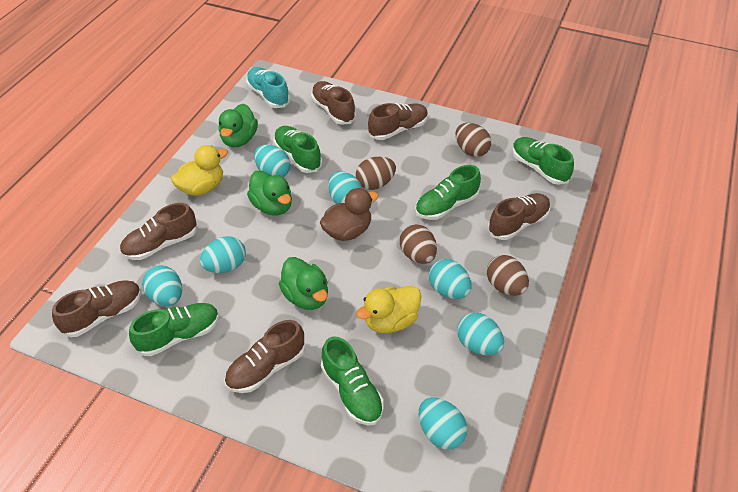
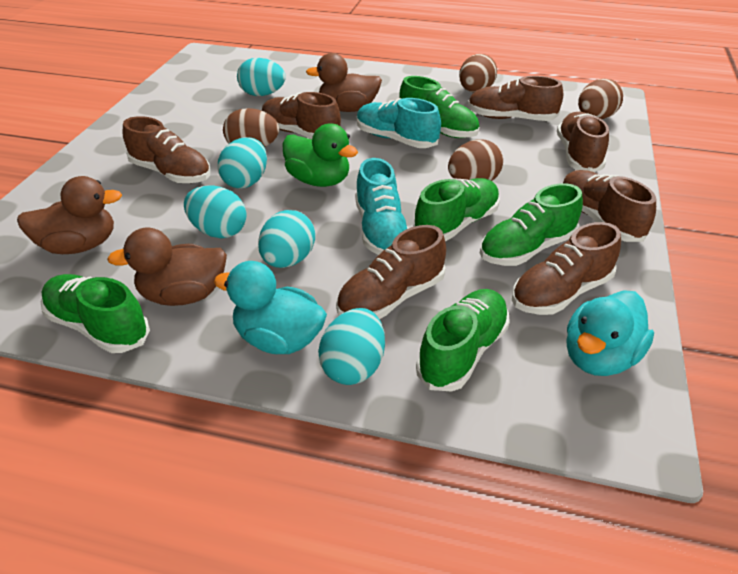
brown duck: [320,188,379,241] = 1 -> [17,176,122,254] [107,228,227,306] [306,53,382,112] = 3
brown shoe: [52,280,141,337] [120,203,197,260] [224,320,305,393] [311,81,356,125] [368,103,428,140] [488,193,550,240] = 6 -> [123,116,211,183] [262,92,341,139] [336,225,446,319] [468,76,563,121] [512,222,621,315] [557,112,609,172] [563,170,656,242] = 7
green duck: [219,104,258,147] [247,170,292,216] [279,257,328,310] = 3 -> [282,123,358,187] = 1
turquoise duck: none = 0 -> [214,261,327,354] [567,290,654,376] = 2
turquoise egg: [142,265,182,306] [200,236,246,273] [254,144,290,177] [328,171,362,204] [419,397,467,450] [429,259,472,299] [457,313,504,355] = 7 -> [184,186,247,238] [218,137,267,189] [237,58,286,96] [258,210,315,268] [318,308,385,385] = 5
turquoise shoe: [246,67,290,108] = 1 -> [355,158,409,255] [357,98,441,148] = 2
yellow duck: [171,145,228,196] [356,286,421,333] = 2 -> none = 0

